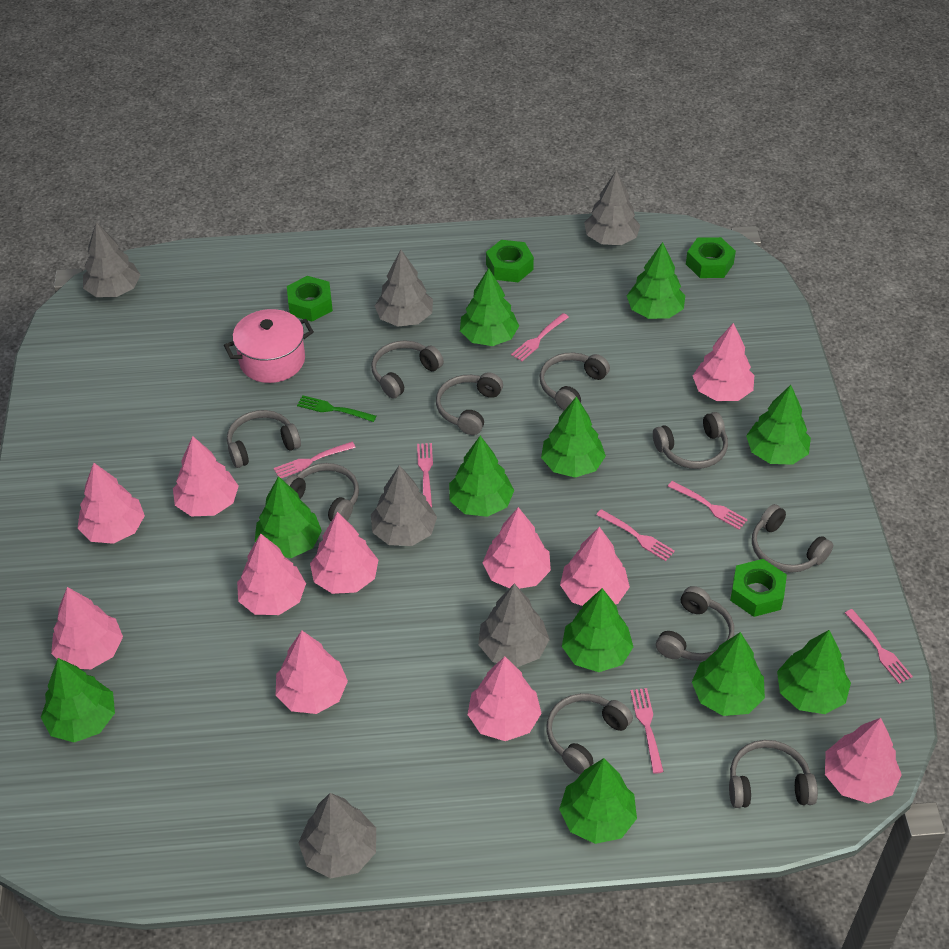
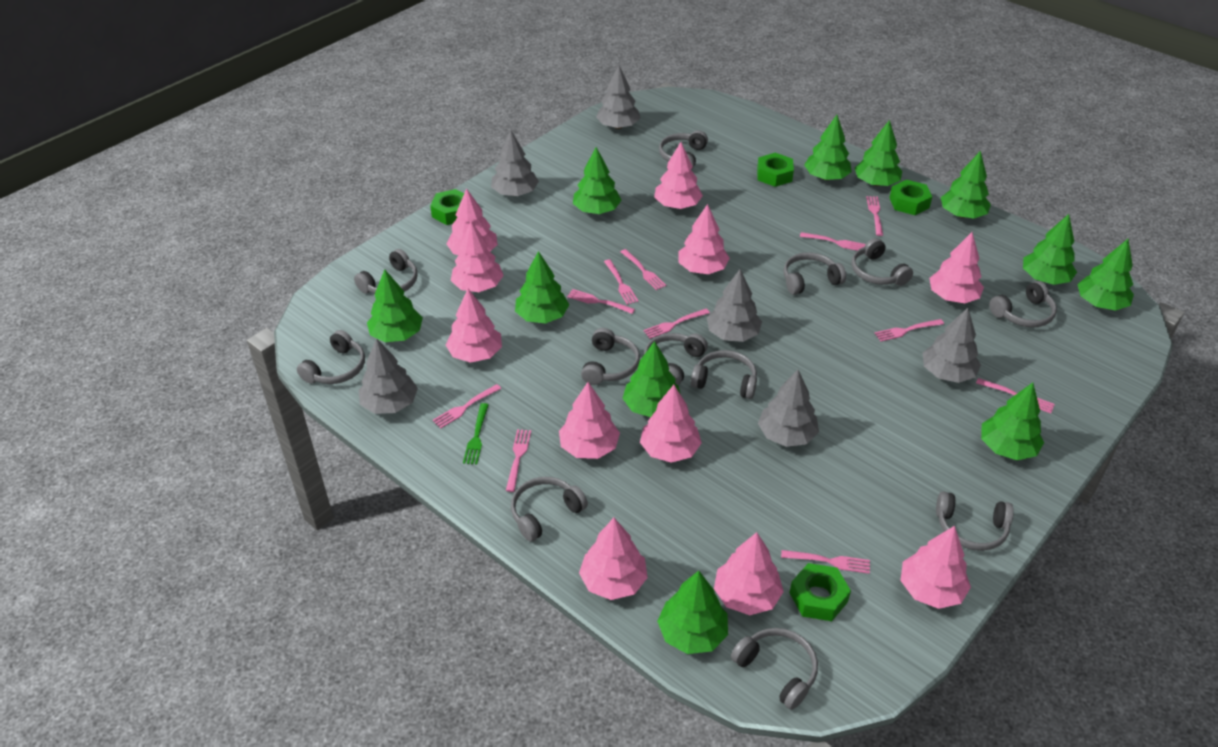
grey headphones: [227,410,301,468] [285,463,359,521] [371,340,444,398] [436,372,503,435] [540,352,610,411] [546,693,633,775] [653,412,728,469] [656,586,734,661] [729,740,818,808] [752,504,833,573] = 10 -> [297,330,365,384] [354,249,418,294] [511,477,588,542] [581,328,640,385] [644,333,708,386] [659,130,708,170] [691,350,757,399] [731,628,818,710] [784,252,846,295] [851,238,913,286] [936,491,1014,551] [989,281,1057,327] = 12
pink fork: [274,442,356,478] [417,443,433,508] [511,313,569,361] [596,509,675,561] [630,688,664,774] [668,481,748,530] [845,609,913,684] = 7 -> [433,384,501,428] [506,429,531,492] [567,289,635,314] [604,259,639,305] [620,249,666,290] [643,309,710,339] [781,550,870,574] [800,232,865,251] [866,196,883,236] [875,319,944,342] [976,378,1055,413] = 11
pink pot: [224,309,314,383] = 1 -> none = 0

